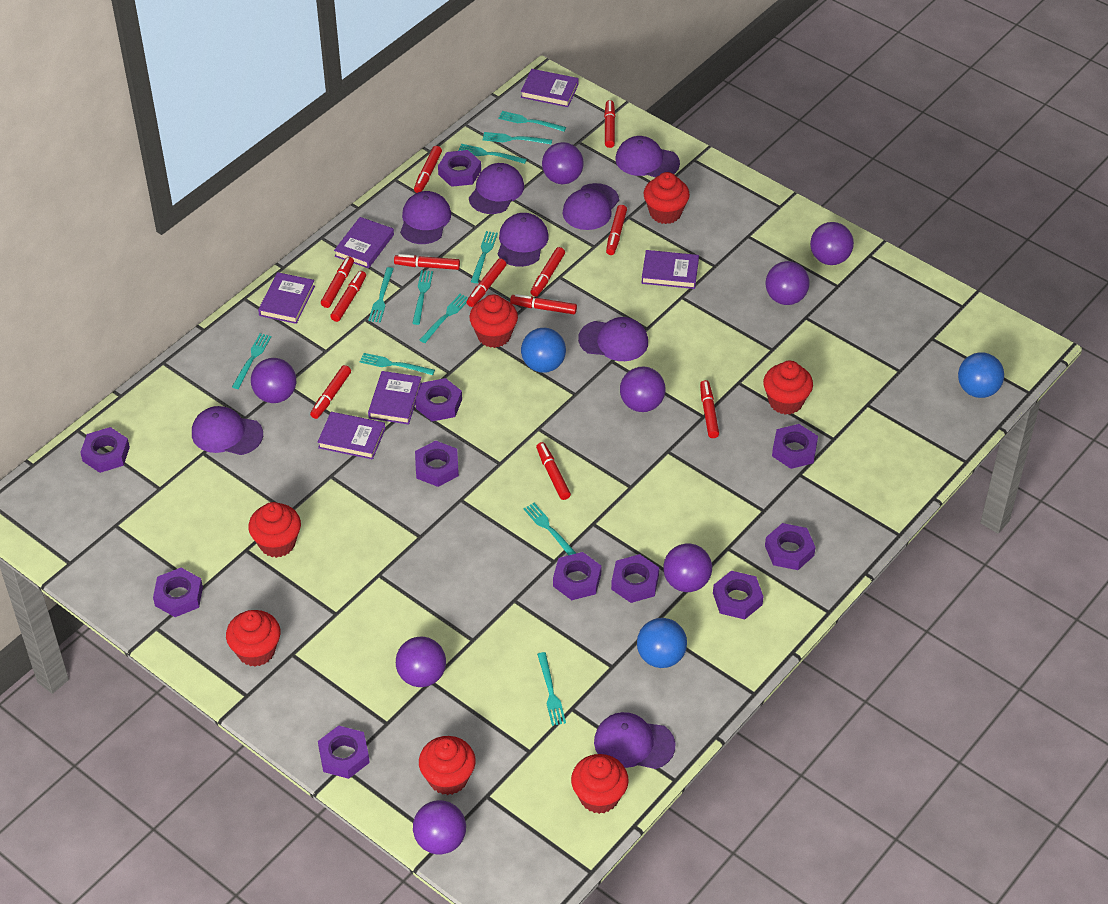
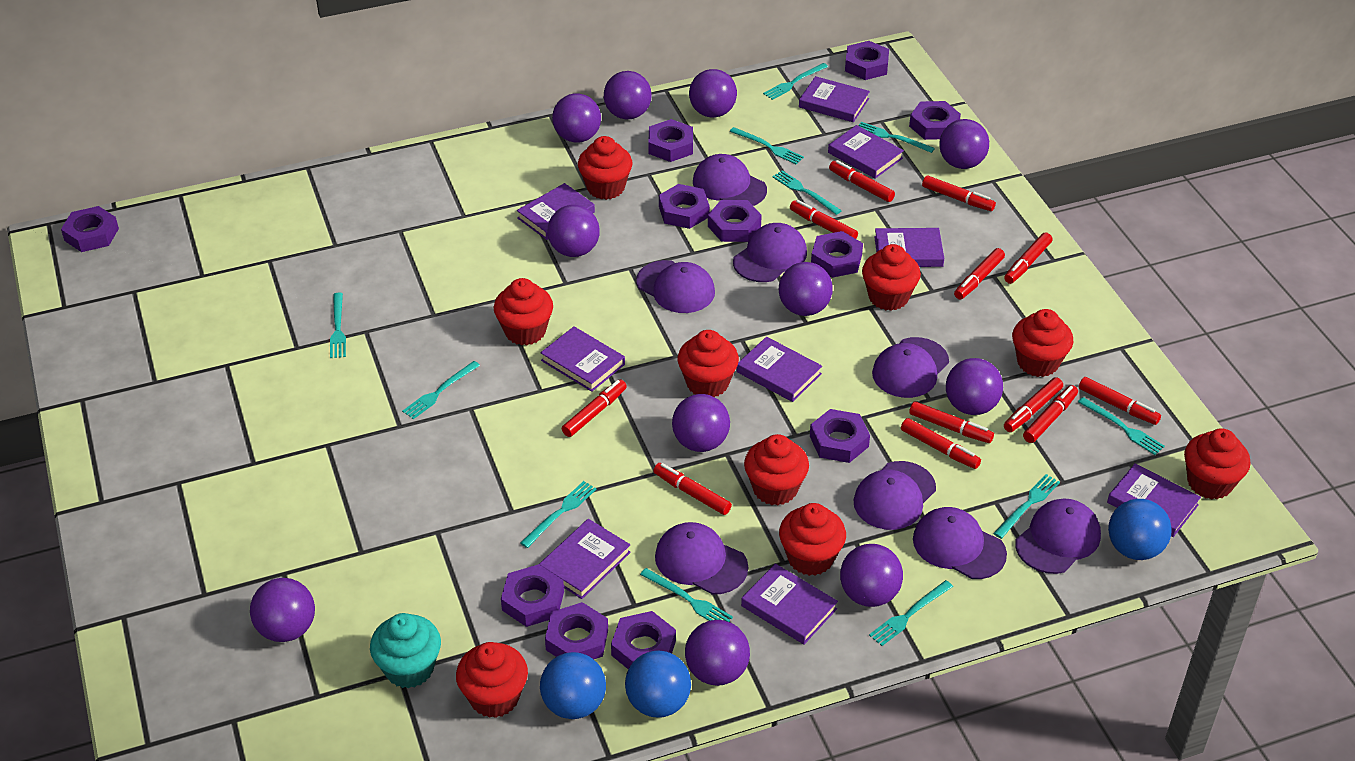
purple ball: [251,358,296,403] [396,637,446,687] [413,800,466,855] [542,142,583,184] [620,367,665,412] [663,544,712,592] [766,261,810,305] [810,222,854,265] = 8 -> [250,578,315,642] [548,205,600,257] [552,93,601,143] [604,71,652,119] [672,394,730,452] [685,620,750,686] [689,69,737,118] [779,262,833,316] [840,544,903,607] [939,119,989,169] [946,358,1003,415] = 11
purple book: [258,272,315,324] [318,412,385,460] [334,217,394,268] [368,371,422,424] [521,69,579,107] [641,250,699,289] = 6 -> [517,183,595,240] [539,519,631,599] [540,326,625,392] [737,337,822,402] [741,563,838,644] [799,76,870,122] [828,125,904,179] [874,228,944,267] [1107,463,1201,537] = 9
red cupcake: [226,610,280,667] [248,502,301,558] [419,736,476,795] [469,294,518,348] [571,754,629,814] [643,172,690,224] [763,361,813,415] = 7 -> [456,642,528,718] [494,278,553,345] [578,136,632,200] [678,330,739,397] [744,434,809,506] [779,503,846,576] [862,244,921,311] [1012,309,1073,377] [1184,428,1250,499] = 9
turquoise cupcake: none = 0 -> [370,613,441,689] = 1

